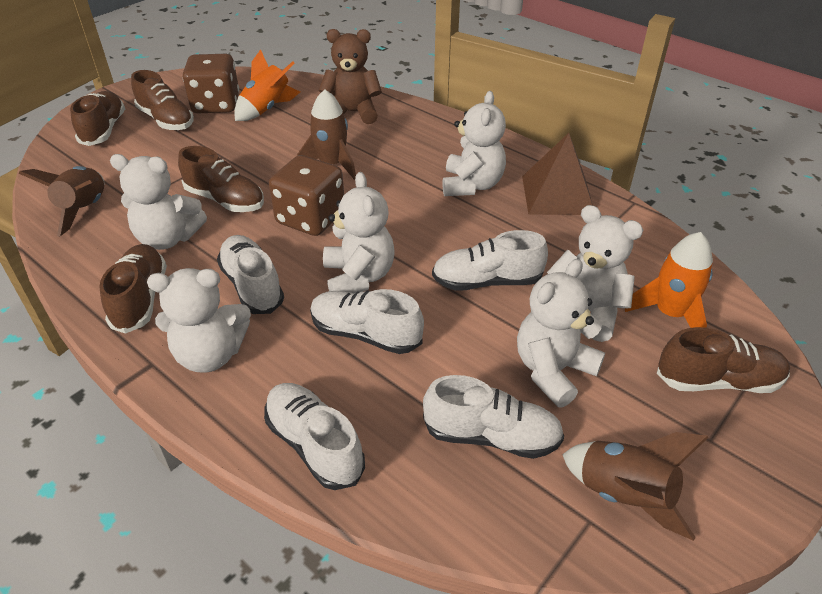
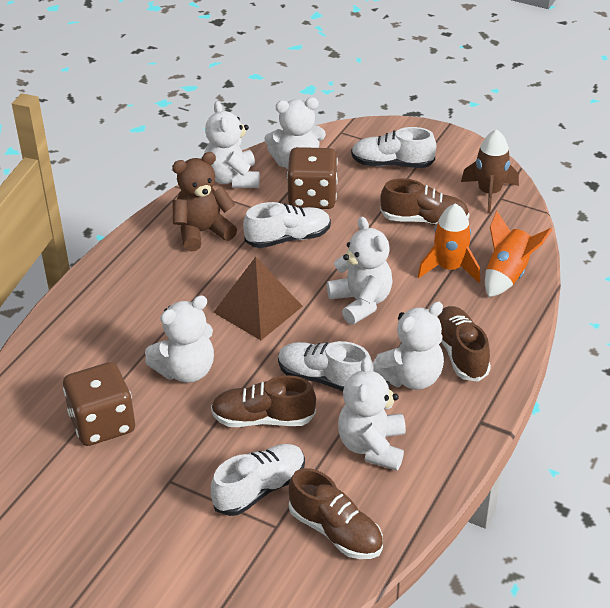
brown rocket: [19,166,104,236] [297,89,356,180] [562,432,708,541] = 3 -> [461,129,519,214] = 1
brown shoe: [70,91,125,146] [99,244,167,333] [131,70,194,130] [178,146,264,212] [657,327,790,393] = 5 -> [211,375,316,427] [289,468,383,559] [380,179,469,225] [437,306,491,382] = 4
white shoe: [217,235,284,314] [264,383,365,490] [310,289,424,354] [423,375,564,459] [432,230,548,291] = 5 -> [211,444,305,516] [243,202,331,248] [278,341,374,391] [351,127,436,168] = 4

